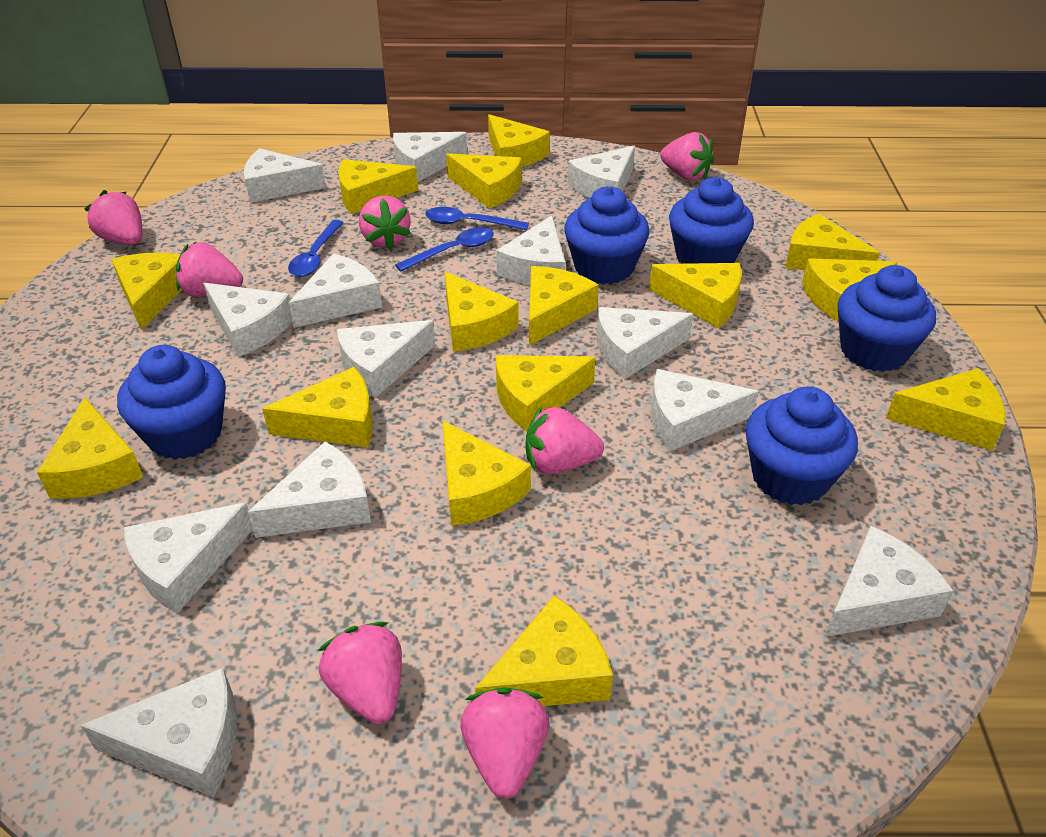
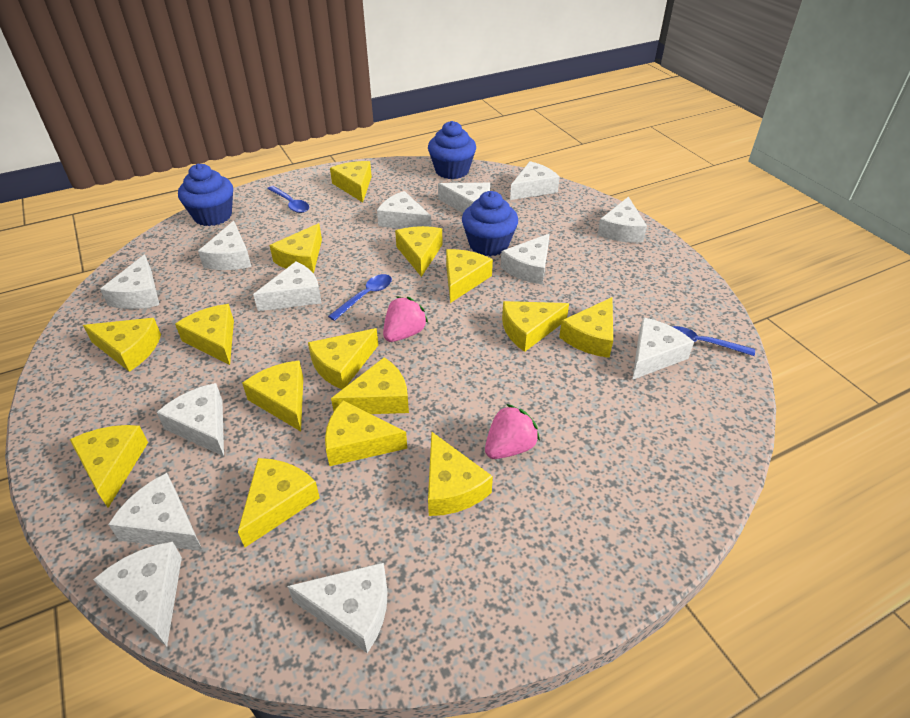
blue cupcake: [117,345,226,460] [564,186,650,284] [669,177,754,264] [745,386,858,505] [838,265,936,372] = 5 -> [178,164,233,226] [428,121,476,179] [462,191,518,256] = 3
pink strawberry: [85,190,142,245] [176,242,243,297] [318,622,402,724] [359,196,411,250] [460,687,549,799] [526,406,604,474] [660,132,714,181] = 7 -> [383,296,428,342] [485,404,540,459] = 2

